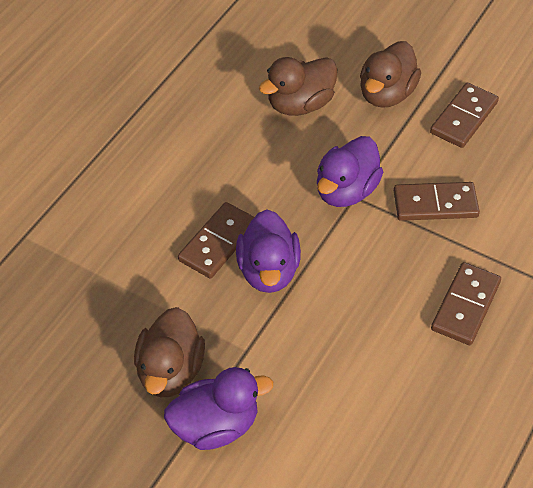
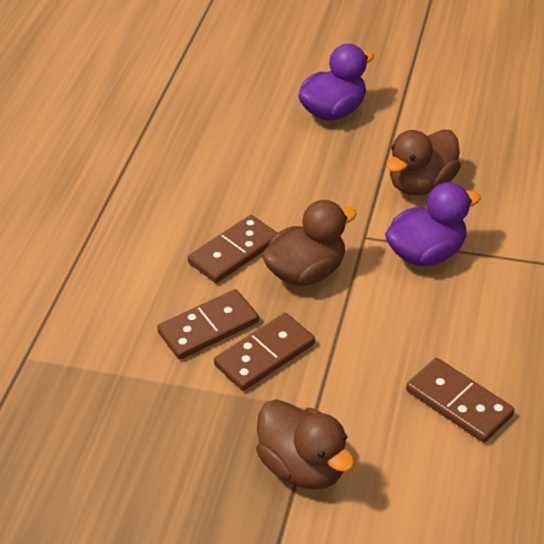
purple duck: [164,367,273,450] [236,210,301,293] [317,136,383,207] = 3 -> [298,44,374,120] [385,182,481,266] = 2

